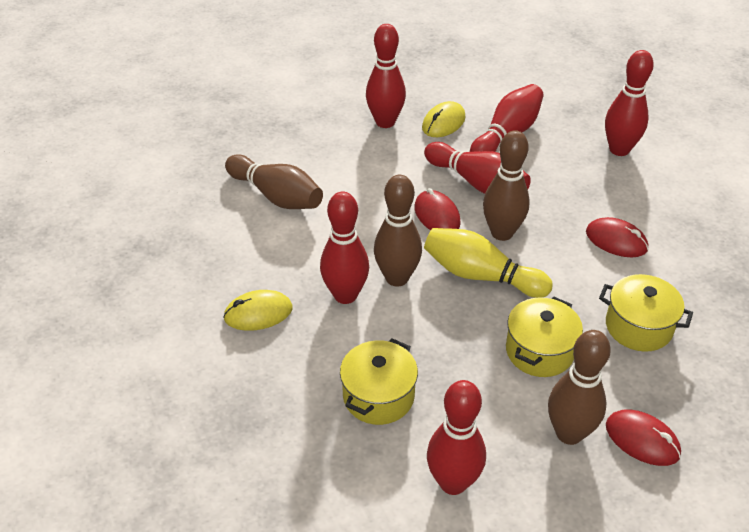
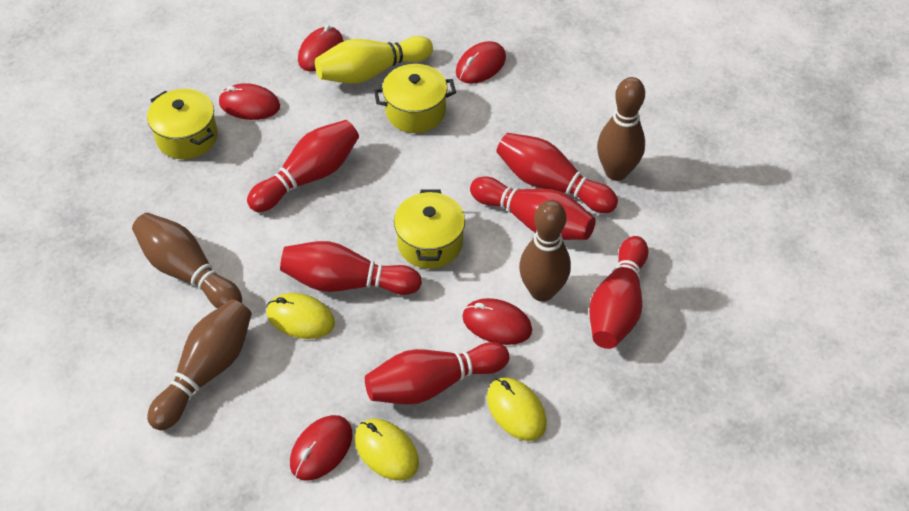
red mouse: [414,188,461,230] [586,217,648,257] [606,409,681,466] = 3 -> [219,83,280,120] [290,415,352,481] [298,25,344,72] [456,41,506,84] [462,298,532,345] = 5
yellow mouse: [223,290,292,331] [422,101,466,137] = 2 -> [267,293,335,339] [355,419,419,481] [487,378,547,441] = 3

